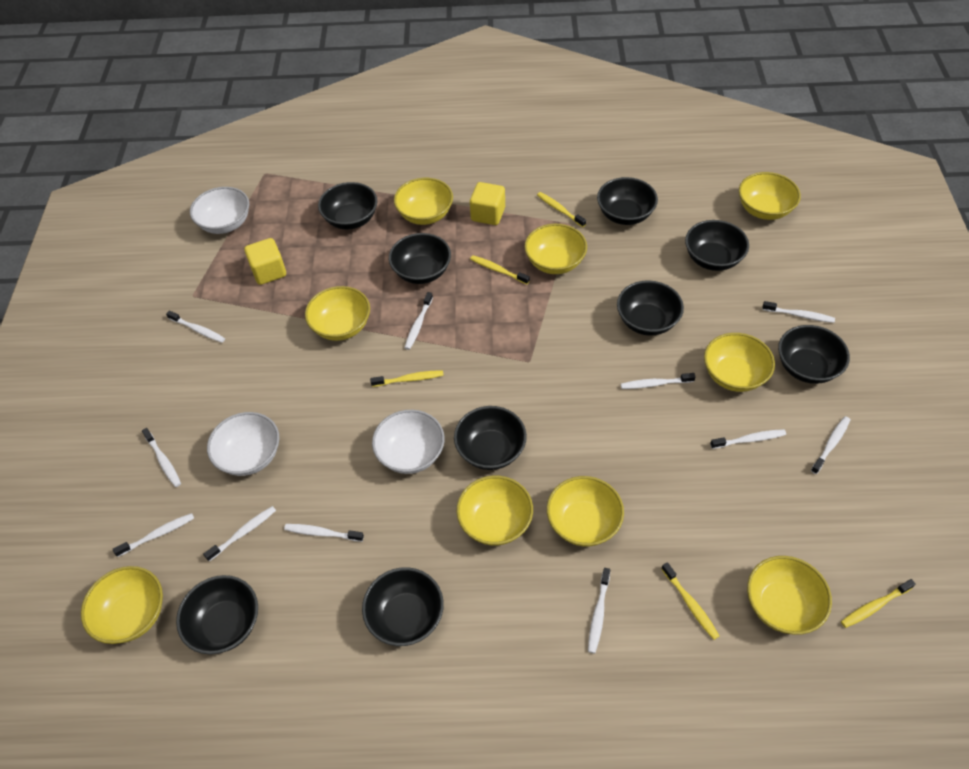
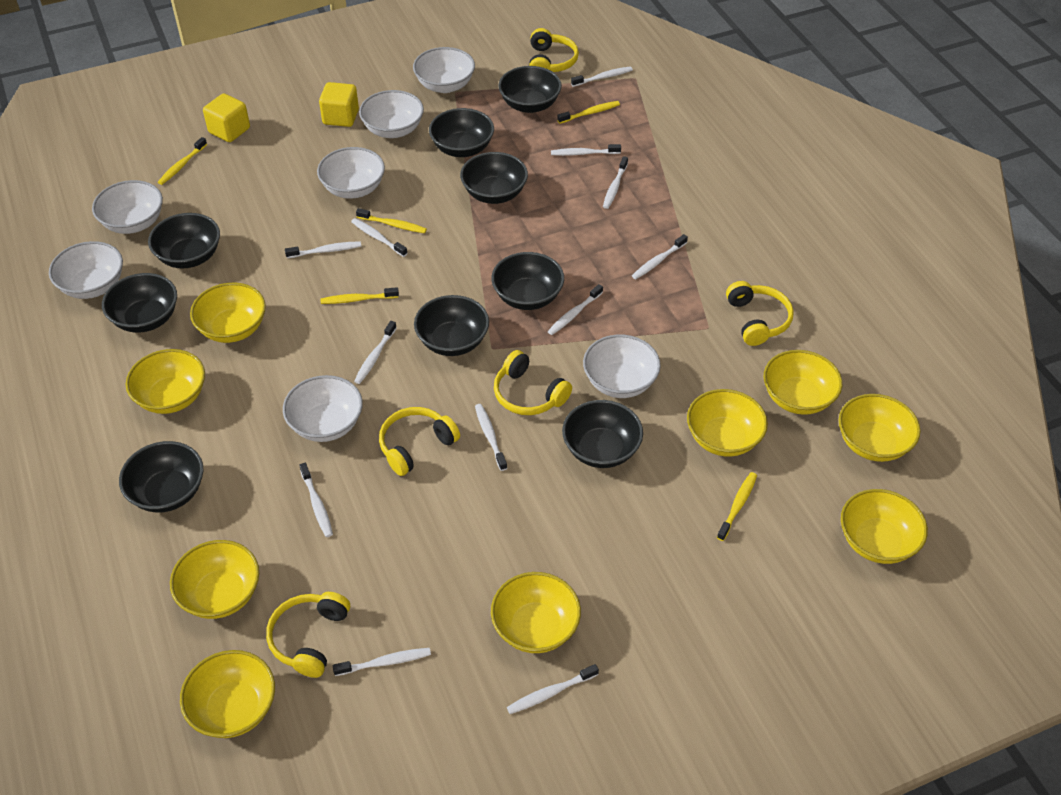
white bowl: [190,187,249,234] [207,412,279,476] [372,410,444,474] = 3 -> [49,241,123,299] [92,180,163,234] [283,375,363,442] [317,147,385,199] [359,90,424,138] [413,47,475,93] [583,335,661,398] = 7
white toothbrush: [113,513,194,557] [142,428,181,487] [166,311,225,343] [203,506,276,561] [284,524,364,542] [405,292,433,350] [588,568,610,654] [621,373,695,389] [710,429,786,449] [762,301,835,323] [811,416,850,474] = 11 -> [285,241,361,258] [299,463,333,537] [333,648,431,676] [351,218,407,257] [354,321,397,384] [475,404,507,471] [507,664,599,714] [547,284,603,335] [551,144,621,156] [571,66,633,87] [603,156,628,209] [632,234,688,279] = 12
yellow headphones: none = 0 -> [266,592,350,678] [379,407,460,476] [494,350,572,415] [529,28,579,72] [726,281,794,346] = 5

